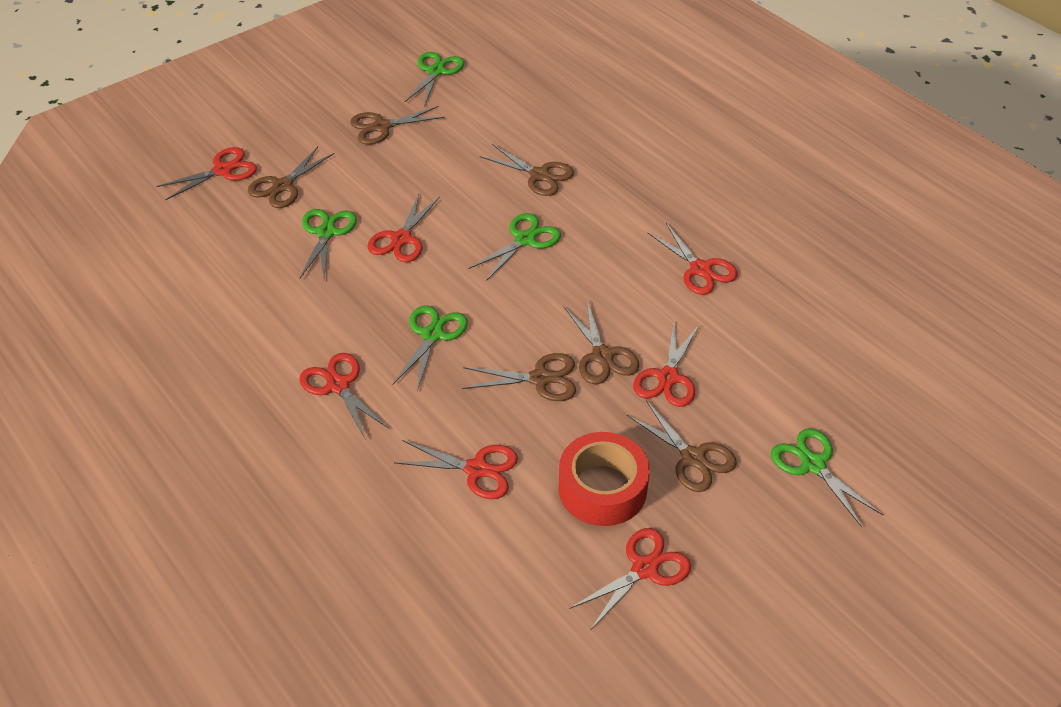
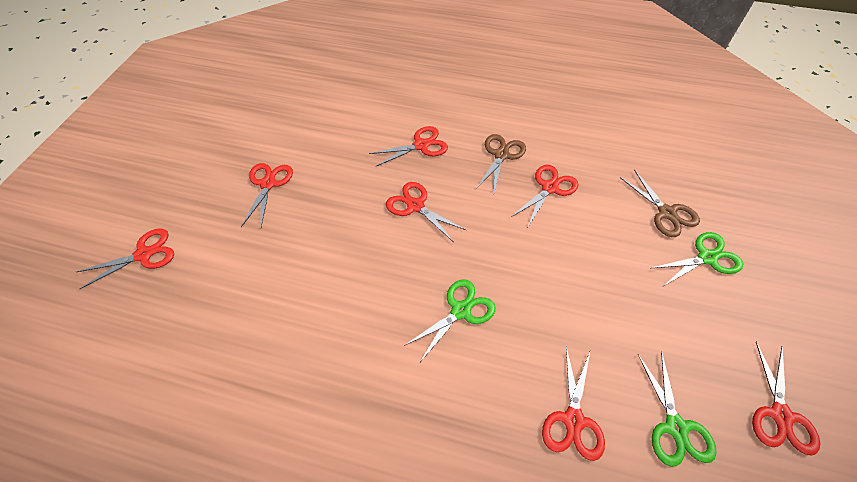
brown scissors: [248,147,334,208] [350,106,445,145] [463,353,576,401] [480,144,574,196] [564,301,639,384] [627,400,737,492] = 6 -> [476,134,526,192] [620,169,700,237] = 2
green scissors: [300,209,357,279] [393,305,468,392] [405,52,464,106] [469,213,561,281] [771,428,883,527] = 5 -> [404,279,495,362] [638,351,717,467] [652,232,743,286] = 3
red tape: [558,432,650,526] = 1 -> none = 0

